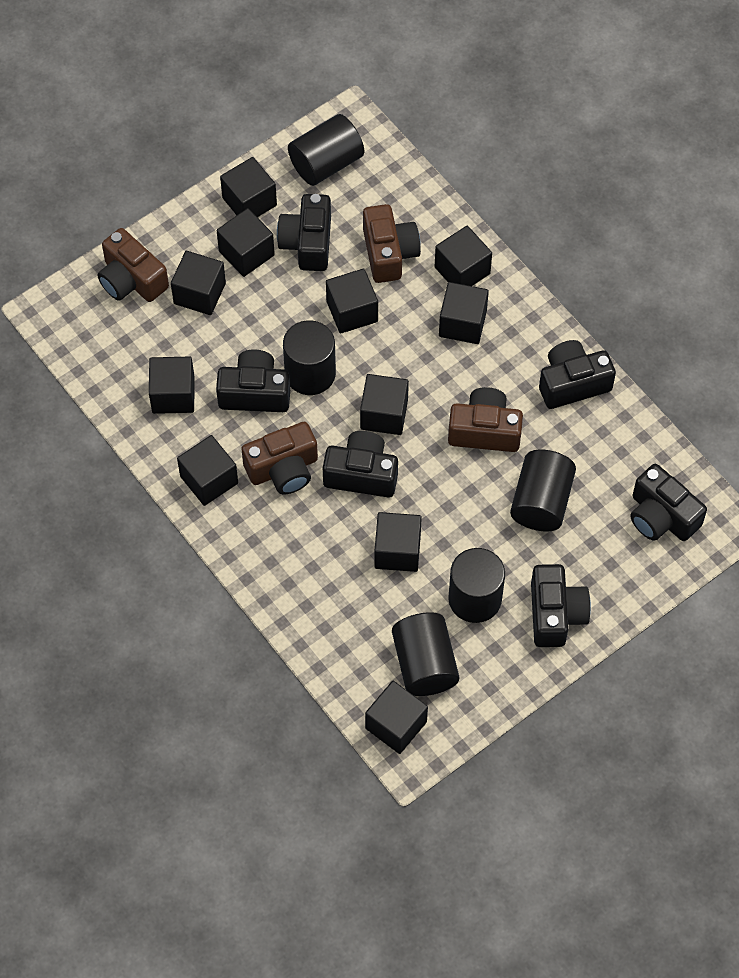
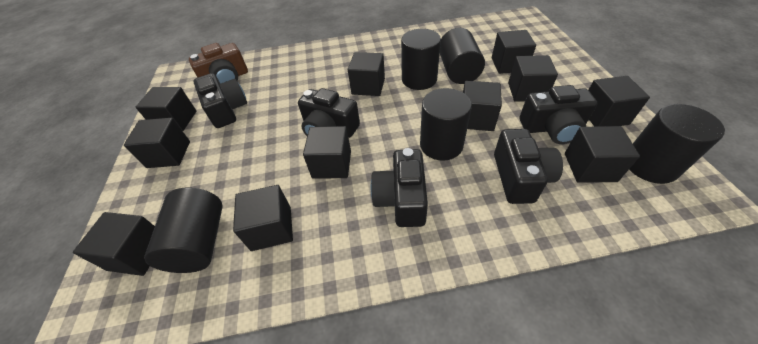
black camera: [216,350,290,412] [277,194,331,271] [323,431,398,498] [531,564,591,647] [539,340,616,409] [631,464,707,541] = 6 -> [193,73,247,128] [298,88,360,138] [371,148,428,227] [494,129,563,204] [520,85,598,144] = 5
brown camera: [97,228,169,302] [241,422,318,494] [363,204,421,283] [448,387,523,452] = 4 -> [189,43,248,84] = 1

